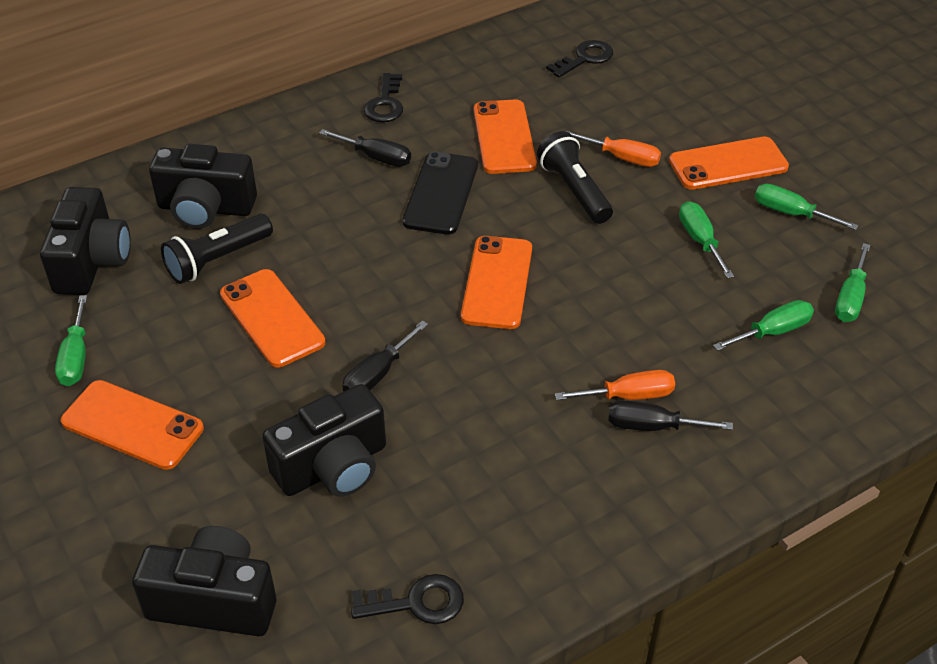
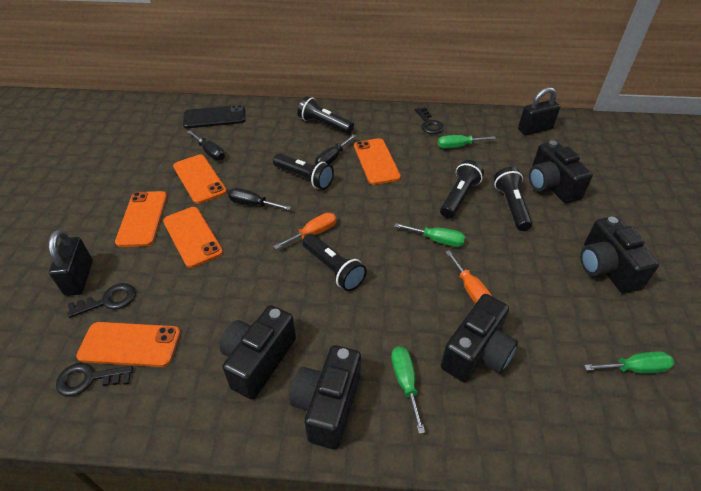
black camera: [40,187,131,295] [132,526,276,636] [149,144,257,229] [262,384,386,497] = 4 -> [220,305,296,400] [290,345,361,450] [441,294,518,382] [529,140,593,204] [580,216,659,293] = 5
black flashlight: [161,214,273,284] [537,131,613,224] = 2 -> [273,153,334,190] [297,96,354,134] [302,234,367,291] [440,160,484,218] [494,167,532,231] = 5
black padlock: none = 0 -> [48,230,93,296] [518,87,560,135] = 2
green screwdriver: [55,295,87,386] [679,201,734,278] [713,300,814,351] [755,184,859,230] [835,243,871,322] = 5 -> [391,346,425,434] [394,223,465,247] [438,135,496,149] [584,351,674,373] = 4

